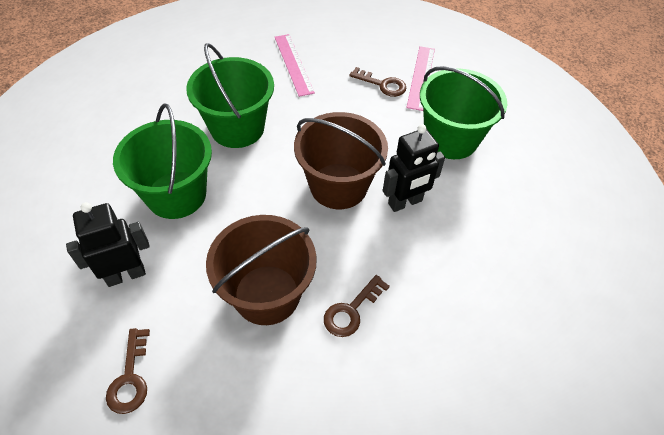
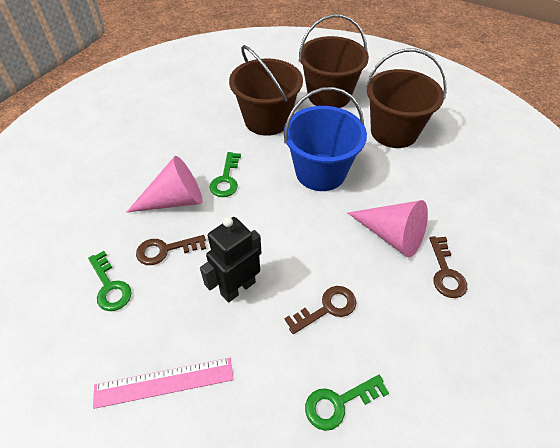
black robot: [66,202,150,287] [383,124,445,212] = 2 -> [200,217,262,303] = 1
blue bucket: none = 0 -> [284,87,367,191] = 1
brown bucket: [206,215,317,325] [294,112,388,209] = 2 -> [229,45,303,136] [299,14,369,108] [366,49,447,148] = 3
green bucket: [113,103,212,219] [186,43,274,148] [420,66,507,159] = 3 -> none = 0
green key: none = 0 -> [88,251,132,311] [210,152,241,197] [305,375,389,431] = 3
pink cone: none = 0 -> [127,156,202,212] [348,200,428,258] = 2
pink ruler: [275,34,315,97] [406,46,435,111] = 2 -> [93,358,234,409] = 1

